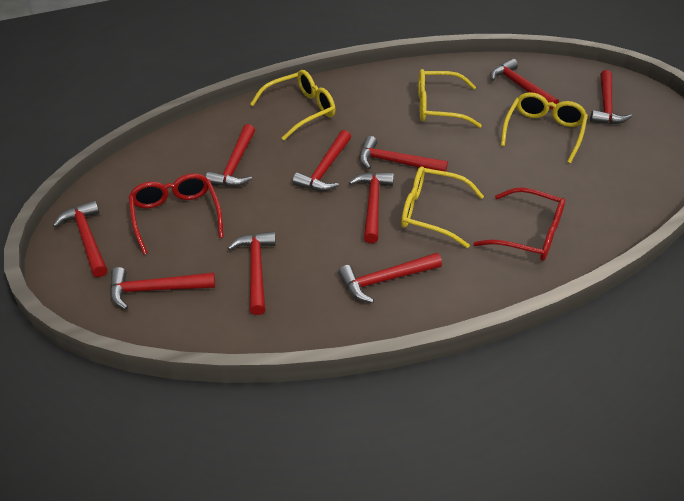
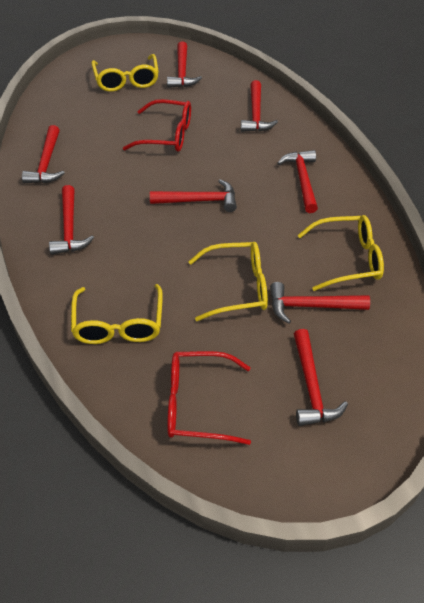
red hammer: [53,200,108,277] [110,267,215,310] [205,124,255,187] [228,231,276,315] [292,130,351,191] [338,253,442,303] [349,172,394,243] [359,136,448,172] [490,59,559,110] [590,70,632,124] = 10 -> [22,125,65,183] [49,185,94,255] [150,179,237,212] [167,41,202,88] [241,80,278,132] [270,282,370,324] [277,150,318,213] [294,329,348,426] = 8

